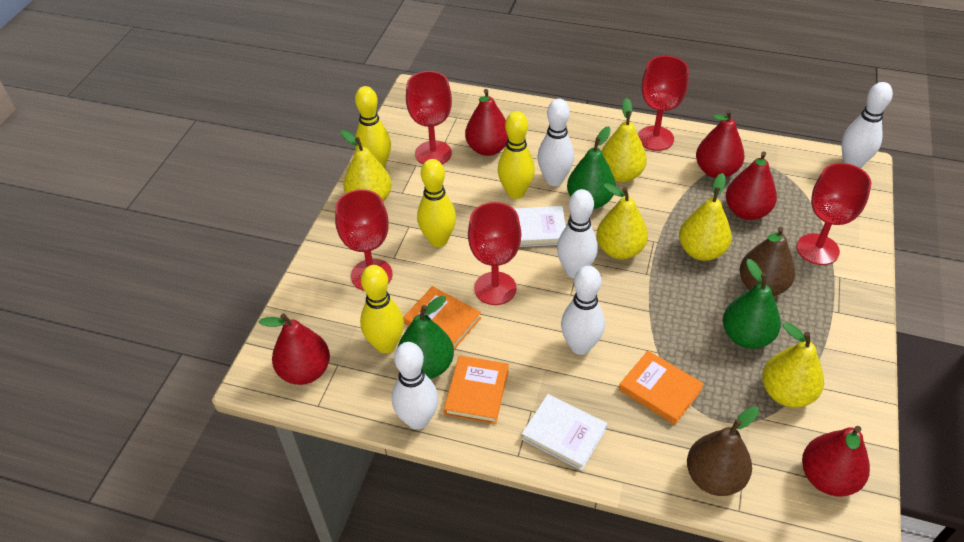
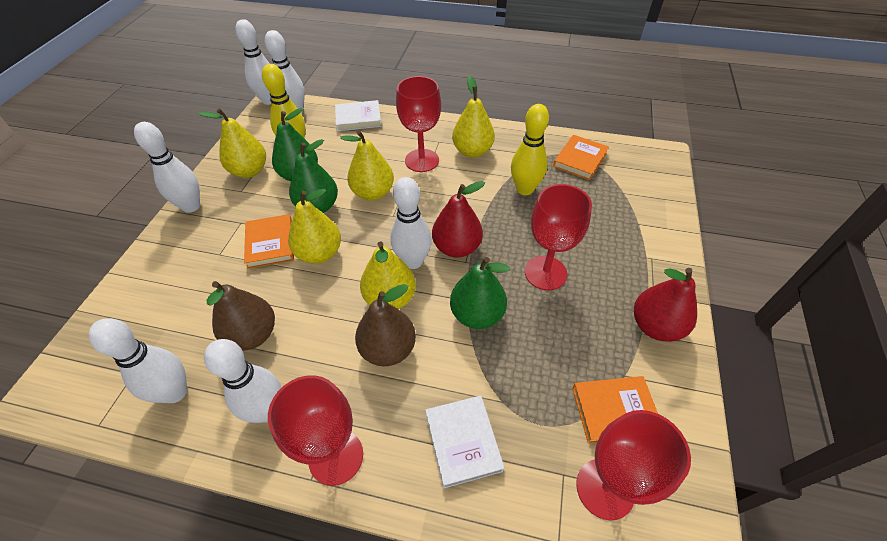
red goblet: [335,189,392,291] [406,71,452,164] [468,202,521,305] [638,56,689,151] [797,163,871,265] = 5 -> [268,375,363,486] [396,76,441,172] [525,184,592,290] [576,410,691,521] = 4
red pear: [259,314,330,385] [465,89,508,156] [696,110,745,178] [726,151,777,220] [802,426,870,496] = 5 -> [432,181,485,258] [634,268,697,342] = 2
white bowling pin: [392,342,438,430] [537,99,574,186] [557,189,598,278] [561,266,605,355] [842,82,893,168] = 5 -> [89,318,187,403] [134,122,200,213] [204,339,281,423] [235,19,271,105] [265,30,305,114] [391,177,432,269] = 6
yellow bowling pin: [355,86,391,168] [360,265,404,353] [417,159,456,247] [498,111,535,199] = 4 -> [262,64,305,138] [511,104,549,195] = 2

